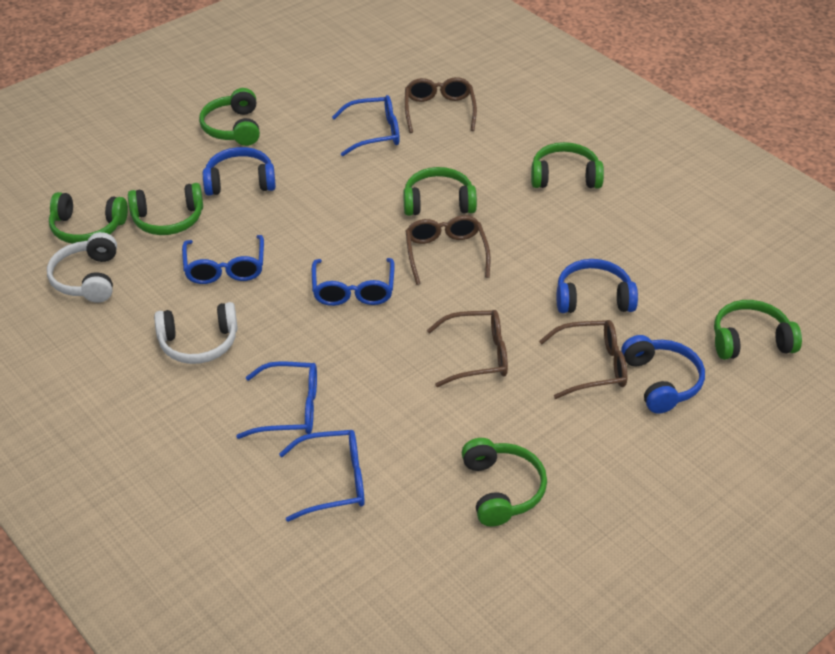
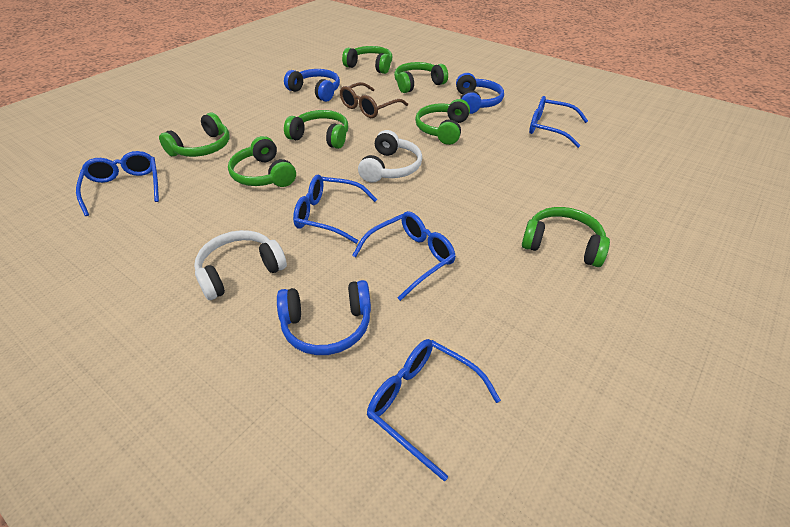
brown glasses: [405,77,477,133] [406,215,491,285] [427,310,508,387] [539,320,627,399] = 4 -> [340,82,408,118] = 1

